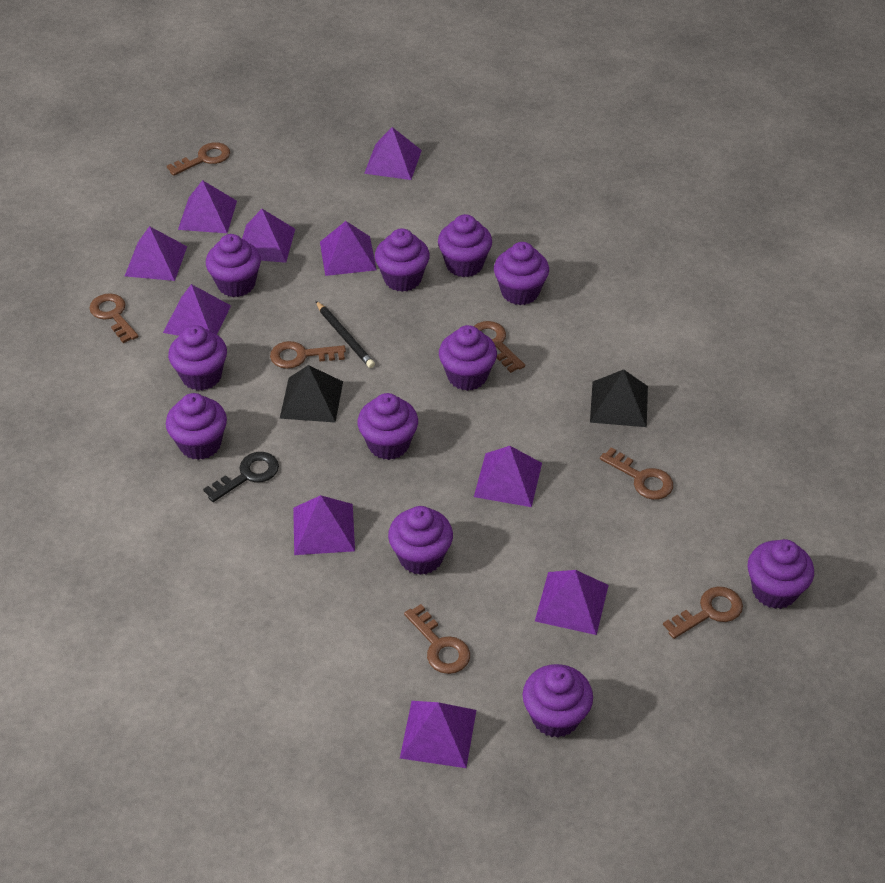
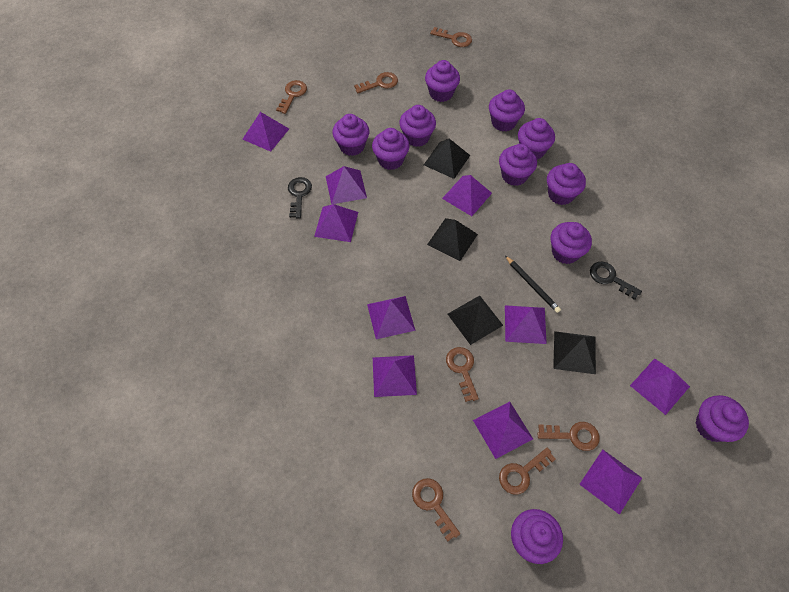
black key: [203,452,279,502] = 1 -> [288,177,312,218] [590,262,642,300] = 2
black pyramid: [280,365,343,422] [590,369,648,427] = 2 -> [424,139,470,179] [427,218,478,261] [448,295,503,345] [553,331,596,374] = 4

